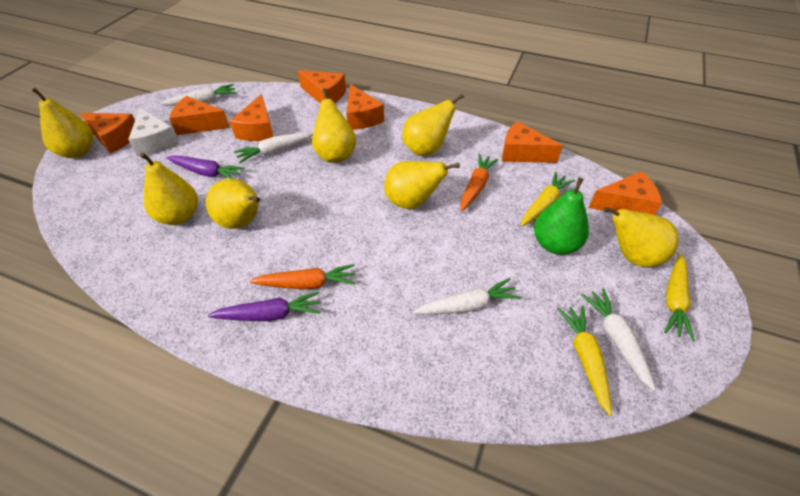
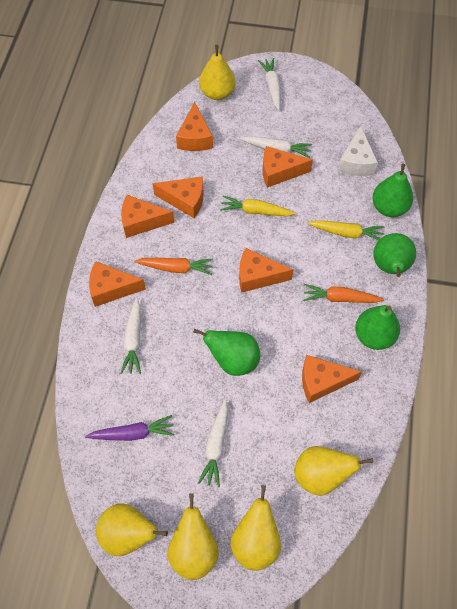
green pear: [534,177,589,255] = 1 -> [193,329,260,376] [355,305,400,350] [373,164,413,217] [373,233,416,277] = 4
purple carrot: [166,155,245,179] [208,292,320,321] = 2 -> [85,415,174,441] = 1
yellow carrot: [521,172,575,226] [558,306,612,416] [664,254,695,341] = 3 -> [220,196,296,216] [308,220,384,240] = 2
yellow pear: [31,88,94,158] [140,152,198,225] [206,178,260,229] [312,88,356,163] [384,161,460,209] [402,94,464,156] [604,206,679,267] = 7 -> [96,503,168,556] [168,493,219,580] [199,45,235,100] [230,485,281,571] [294,446,373,496] = 5

